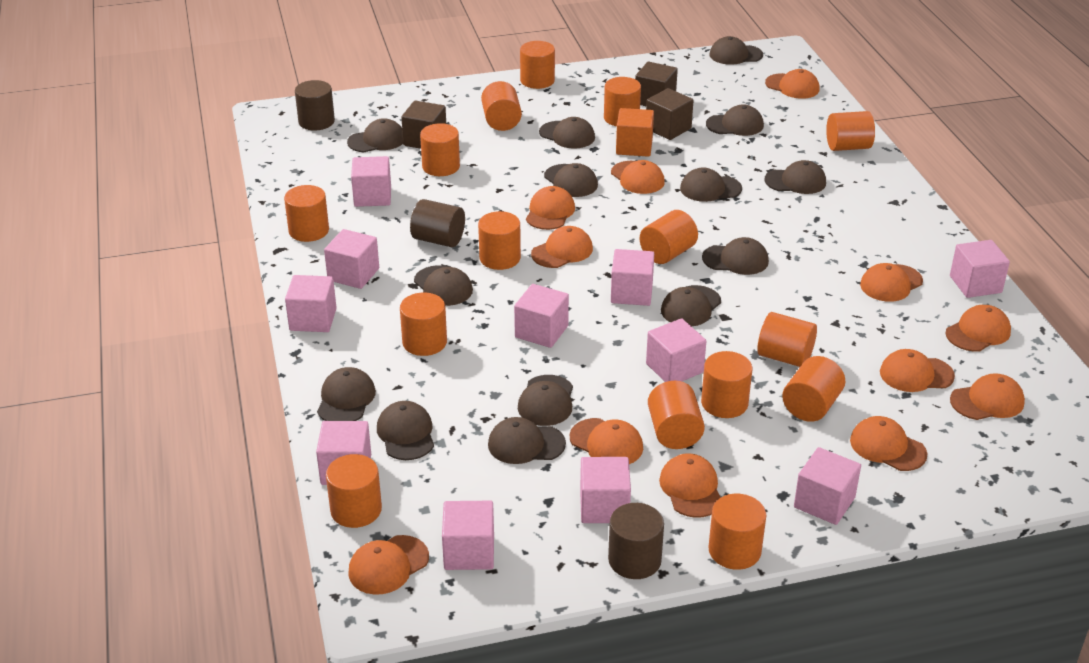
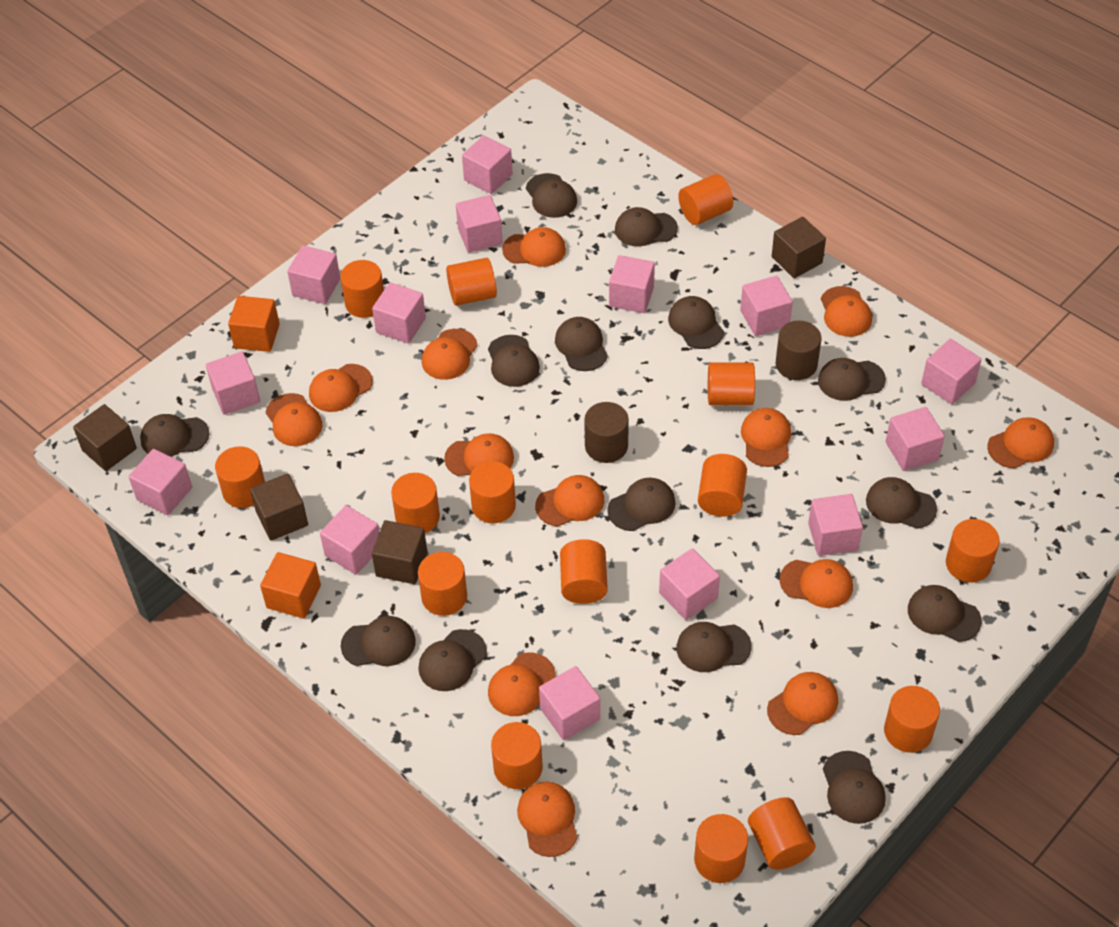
brown cube: [401,101,446,149] [635,62,678,106] [646,88,694,140] = 3 -> [73,404,137,471] [250,473,308,541] [372,520,427,584] [772,217,826,278] = 4
brown cylinder: [295,80,335,130] [410,199,465,247] [608,503,664,579] = 3 -> [584,402,629,463] [776,321,821,380] = 2
orange cap: [348,535,429,595] [526,186,575,230] [531,226,593,268] [570,418,643,464] [611,160,665,194] [659,453,721,518] [765,69,819,99] [850,416,927,471] [860,263,923,302] [880,349,955,392] [945,305,1011,351] [950,373,1025,420] = 12 -> [266,393,322,446] [309,364,373,412] [422,329,478,380] [444,433,514,476] [488,653,556,716] [502,227,566,267] [517,782,578,857] [535,475,604,527] [741,408,791,467] [767,672,838,735] [780,559,853,608] [821,286,872,337] [987,417,1054,468] = 13
orange cube: [616,108,654,157] = 1 -> [228,296,280,352] [260,552,321,619] = 2
pink cube: [285,275,337,332] [316,421,371,485] [324,229,379,289] [351,156,391,207] [442,501,494,570] [514,284,569,348] [580,457,631,523] [611,249,654,306] [646,318,706,382] [794,447,861,525] [950,240,1010,298] = 11 -> [129,449,192,515] [206,352,260,415] [287,245,340,304] [320,505,379,575] [372,283,426,344] [456,195,503,253] [462,135,513,194] [539,666,600,740] [609,255,655,313] [659,548,720,620] [740,276,793,336] [808,494,863,556] [885,407,945,471] [921,339,982,404] = 14

